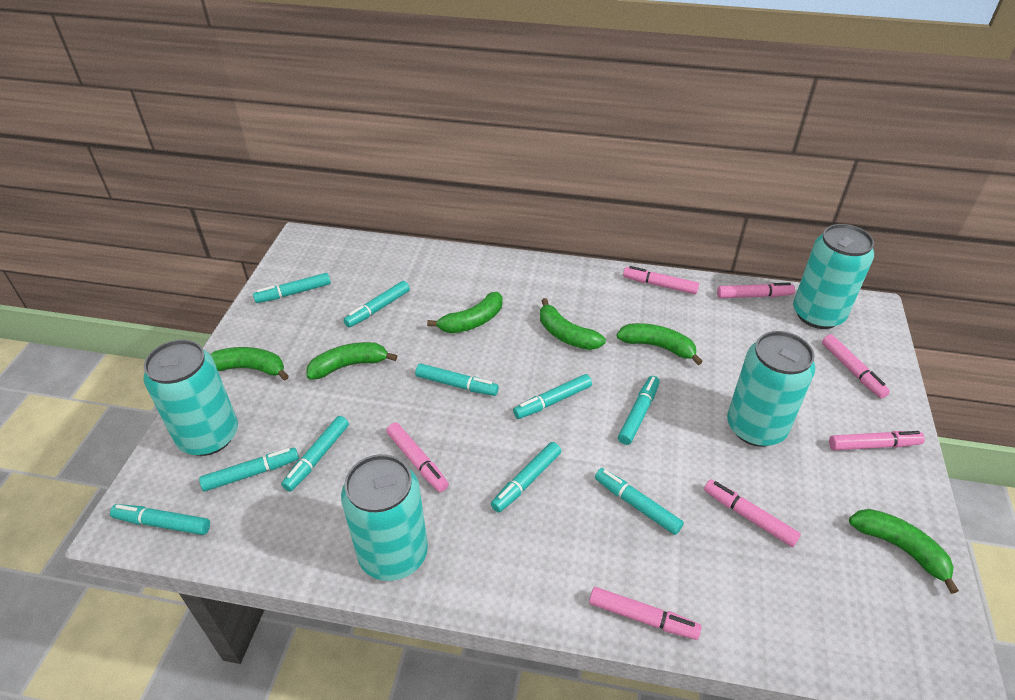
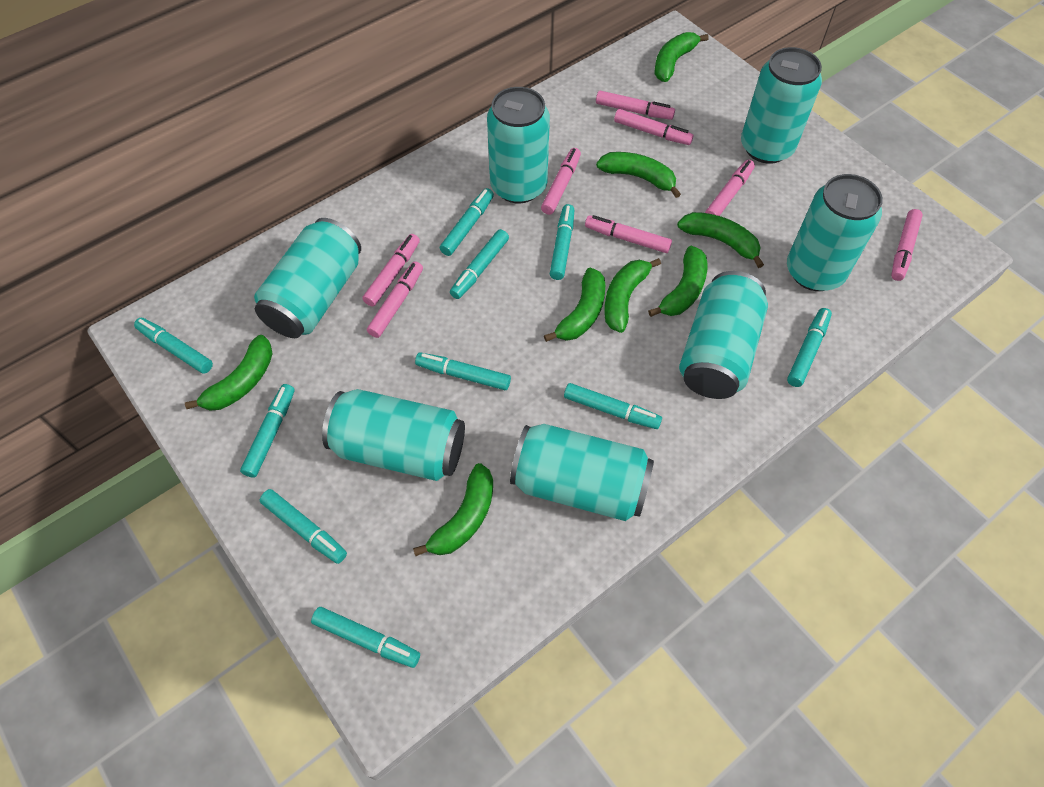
green banana: [210,347,289,380] [306,342,397,380] [427,292,503,333] [540,298,606,350] [616,323,703,365] [849,509,959,594] = 6 -> [185,335,273,411] [413,463,493,557] [544,268,605,342] [596,152,681,198] [604,258,661,333] [648,246,707,317] [655,32,709,82] [677,212,764,268] = 8
pink marker: [386,423,449,492] [589,587,701,640] [623,266,699,294] [704,479,801,547] [717,283,795,298] [822,334,890,399] [829,431,925,450] = 7 -> [362,234,420,307] [367,261,423,338] [541,148,581,215] [585,215,672,253] [596,91,675,120] [614,109,693,145] [705,160,755,216] [891,209,923,281] = 8
turquoise can: [143,339,238,456] [341,454,428,581] [727,331,815,447] [793,224,874,329] = 4 -> [254,218,361,338] [322,389,465,481] [487,87,550,204] [510,424,654,521] [679,271,768,399] [741,47,822,164] [787,174,883,291] = 7

